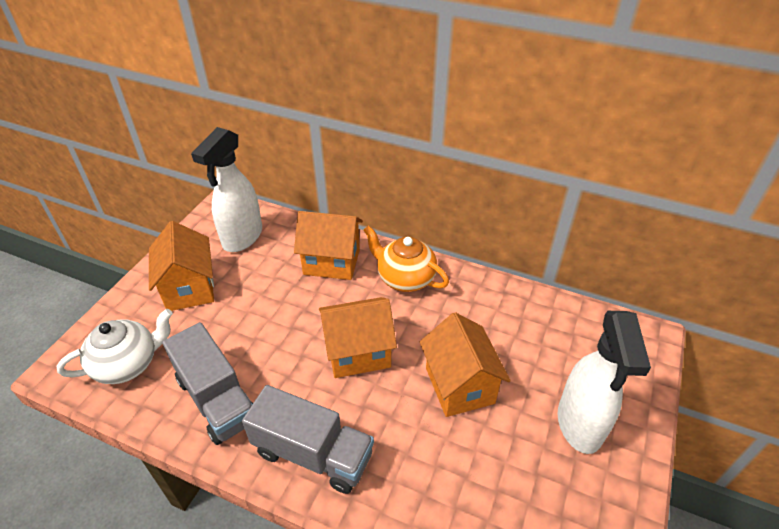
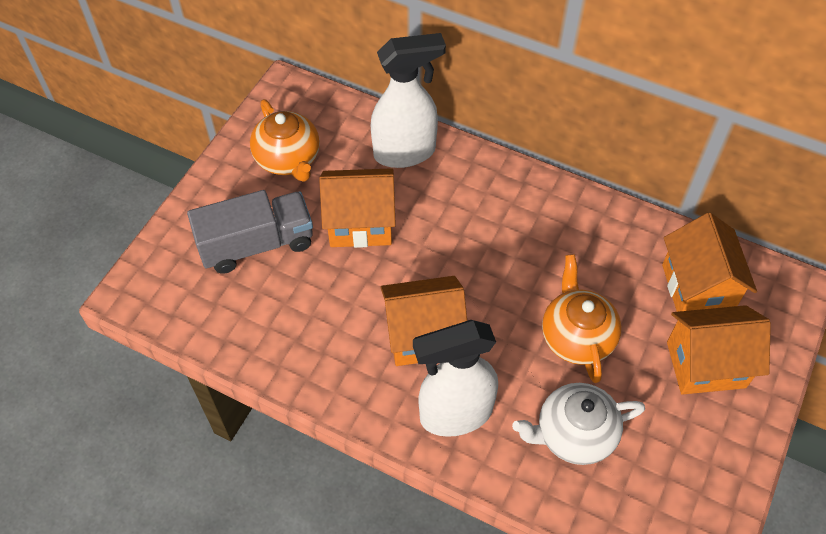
grey truck: [162,322,253,445] [242,385,374,494] = 2 -> [187,190,313,274] = 1
orange teapot: [363,225,449,292] = 1 -> [250,99,320,182] [542,254,622,383] = 2

